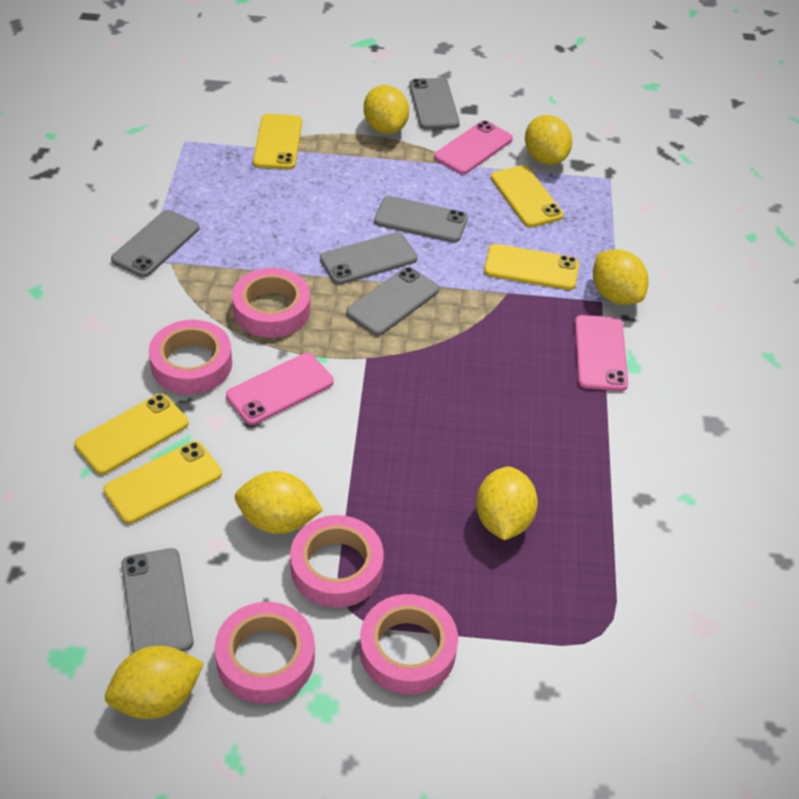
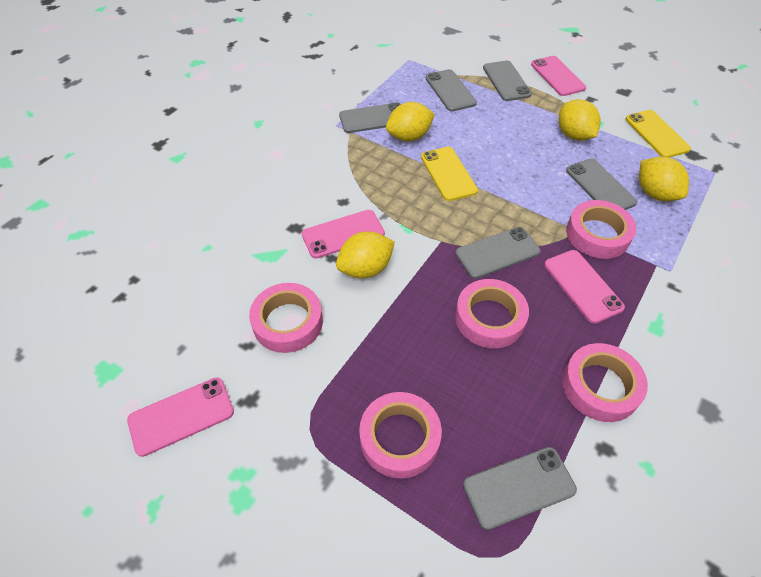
pink phone: [226,353,334,425] [434,120,513,174] [575,315,628,391] = 3 -> [127,377,234,457] [302,210,385,259] [531,56,586,96] [544,250,625,324] = 4
yellow lemon: [105,646,204,719] [235,471,323,534] [364,85,409,134] [476,467,538,540] [525,115,572,165] [593,249,648,305] = 6 -> [336,231,395,278] [386,102,435,141] [559,99,601,141] [639,157,689,201] = 4
yellow phone: [75,394,189,475] [103,441,222,524] [253,114,302,169] [484,244,579,290] [491,165,564,227] = 5 -> [421,147,478,201] [626,110,691,158] = 2

